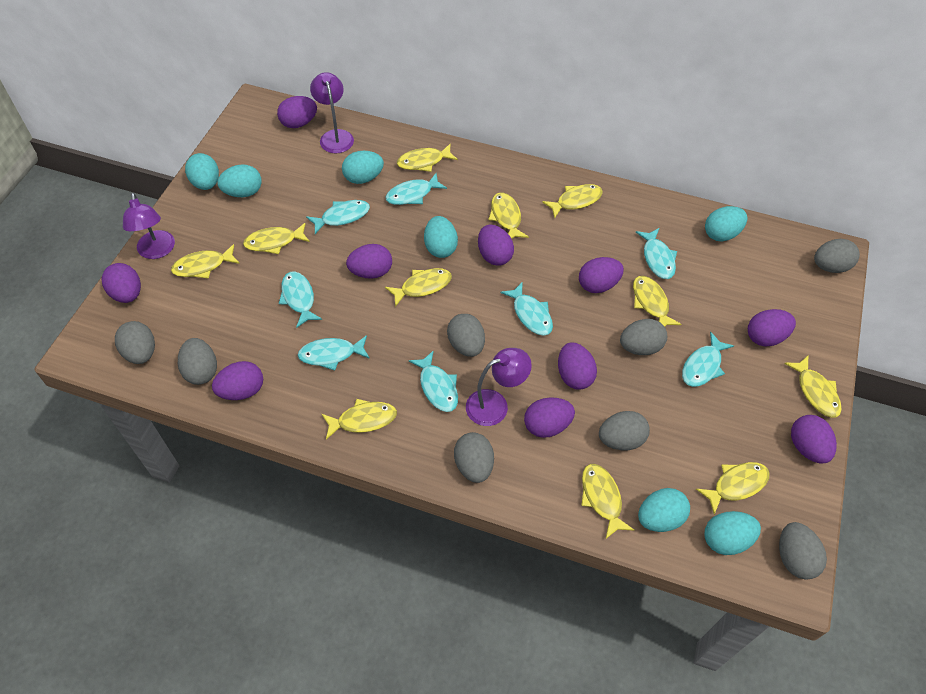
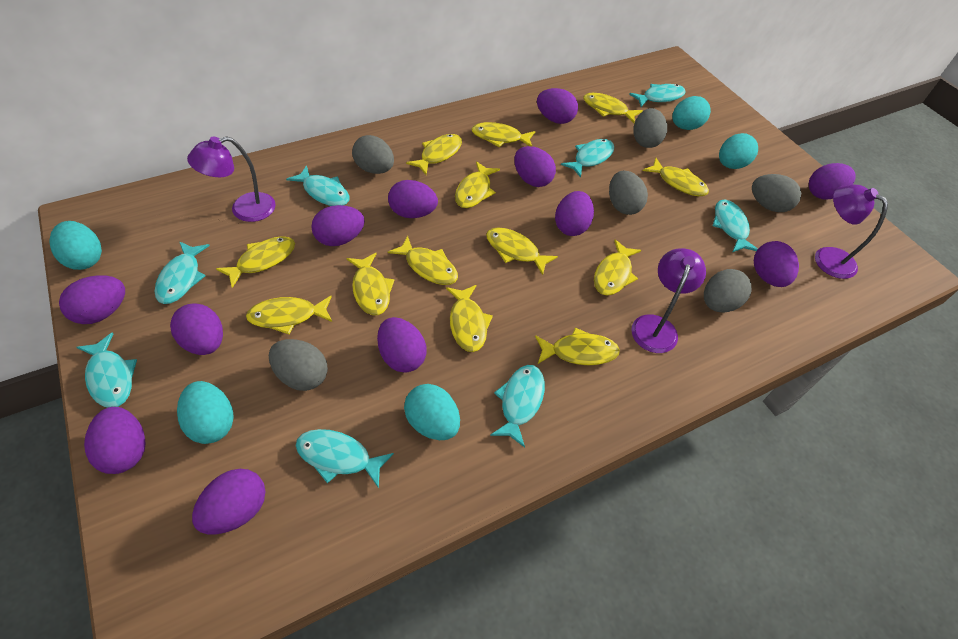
grey egg: [115,321,155,364] [178,338,217,385] [447,314,485,357] [454,432,494,483] [599,411,650,450] [620,319,667,355] [779,522,827,580] [814,239,860,273] = 8 -> [269,339,328,391] [352,135,394,174] [609,171,648,215] [634,108,667,148] [704,269,752,313] [752,174,801,212] = 6
purple egg: [101,263,141,303] [212,361,263,400] [277,96,317,128] [346,244,392,279] [478,224,514,266] [524,397,575,438] [558,343,597,389] [579,257,624,293] [748,309,796,346] [791,415,837,463] = 10 -> [59,275,125,324] [84,407,146,474] [170,303,223,355] [192,469,266,534] [311,205,365,246] [377,317,426,373] [388,180,438,218] [514,146,556,187] [537,88,578,124] [555,191,594,236] [754,241,799,287] [809,163,855,200] = 12
turquoise egg: [185,153,219,190] [217,164,262,197] [342,151,384,184] [424,216,458,258] [638,488,690,532] [704,511,761,555] [705,206,748,241] = 7 -> [49,221,102,270] [177,381,234,444] [404,384,460,440] [672,96,711,130] [719,133,758,169] = 5
yellow fish: [171,244,240,279] [243,223,310,254] [322,399,397,440] [385,268,452,307] [397,144,458,172] [488,192,529,239] [542,184,603,219] [581,464,634,539] [633,276,681,327] [696,462,770,514] [784,356,842,418] = 11 -> [216,236,295,288] [246,296,332,334] [347,253,394,315] [388,236,458,285] [406,134,462,175] [446,285,493,352] [455,161,500,208] [471,122,536,147] [486,227,558,275] [535,328,620,365] [583,93,643,123] [594,239,641,296] [643,158,709,196] = 13

